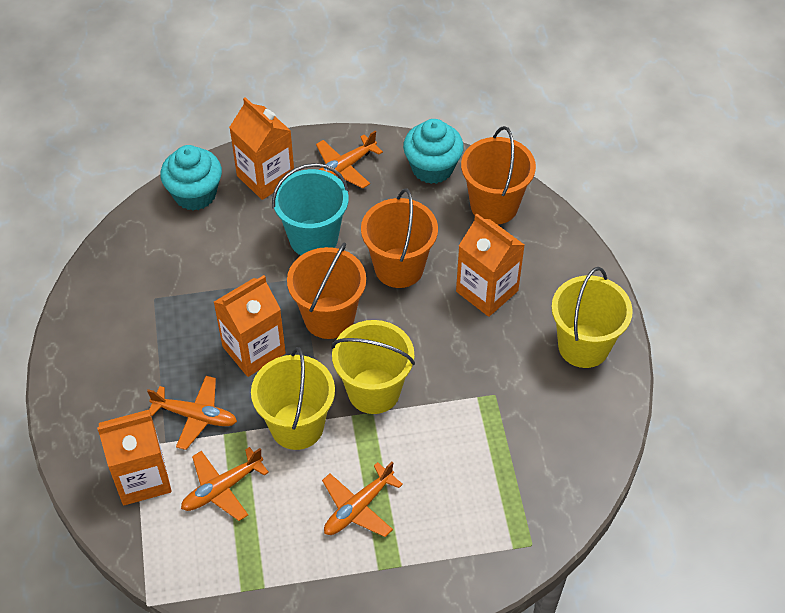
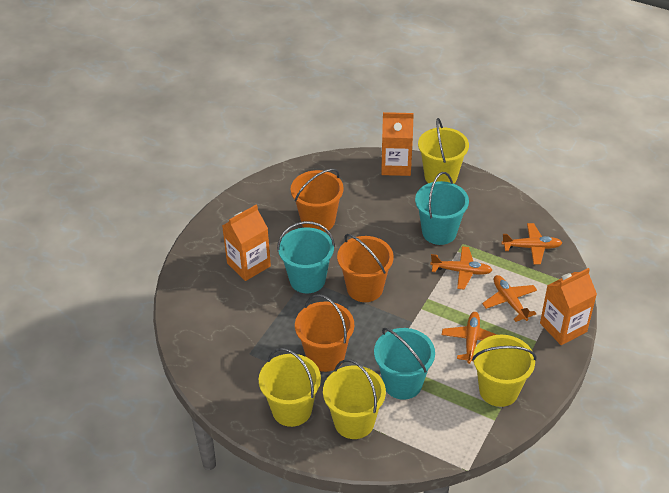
orange carton: [97,410,172,505] [214,275,286,377] [229,97,294,200] [456,214,525,317] = 4 -> [222,205,271,281] [381,112,414,176] [540,268,597,345] = 3
turquoise bucket: [272,163,349,255] = 1 -> [277,221,335,293] [374,328,435,400] [415,172,469,245] = 3
turquoise cupcake: [160,145,222,210] [403,119,464,184] = 2 -> none = 0
yellow bucket: [251,347,335,450] [332,320,415,414] [551,267,633,368] = 3 -> [259,348,321,427] [323,359,386,439] [418,118,469,184] [472,335,536,407] = 4

